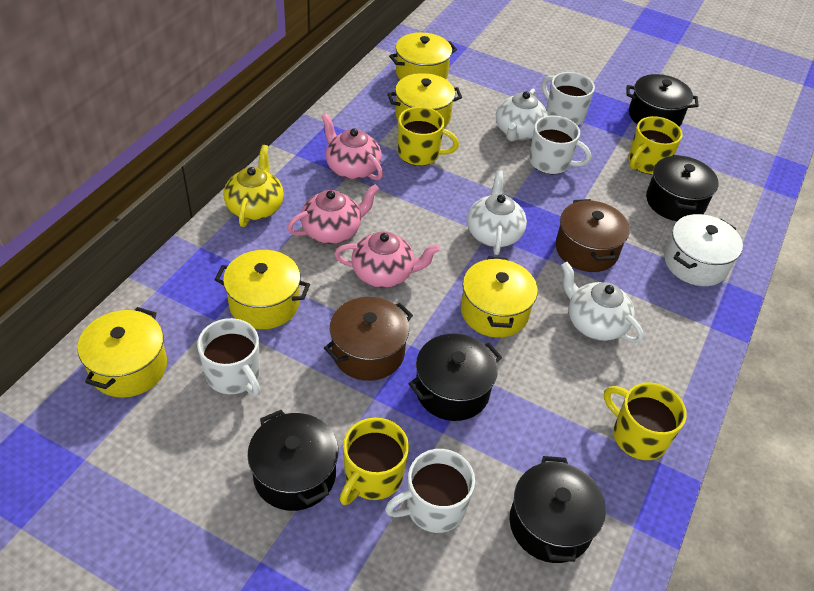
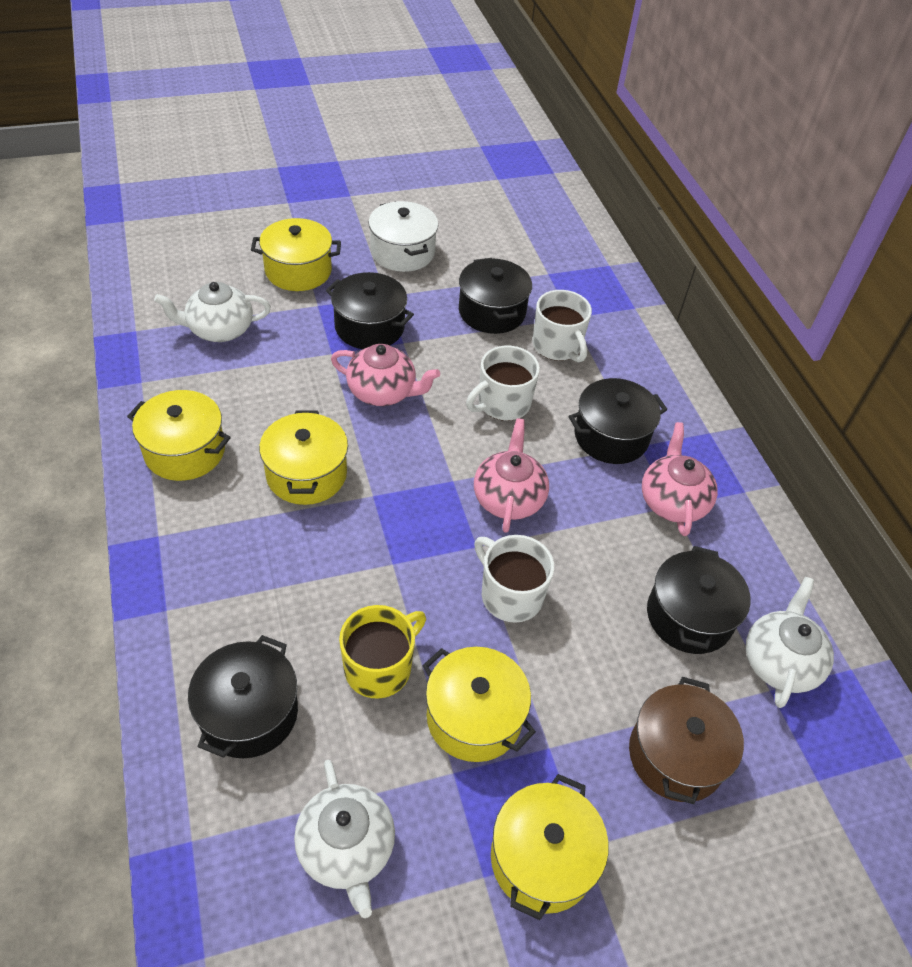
brown pot: [324,297,413,381] [556,199,630,272] = 2 -> [629,677,744,804] = 1
white mug: [197,318,260,396] [385,449,475,533] [529,116,591,174] [542,72,595,126] = 4 -> [466,346,540,421] [474,535,554,623] [532,290,592,362] = 3
yellow mug: [340,418,409,505] [398,107,459,166] [604,383,687,460] [628,116,682,175] = 4 -> [339,605,426,699] = 1
yellow teapot: [224,145,284,227] = 1 -> none = 0

